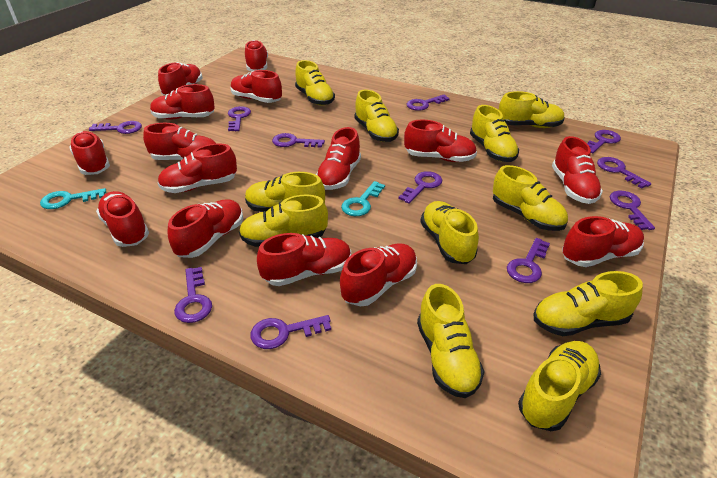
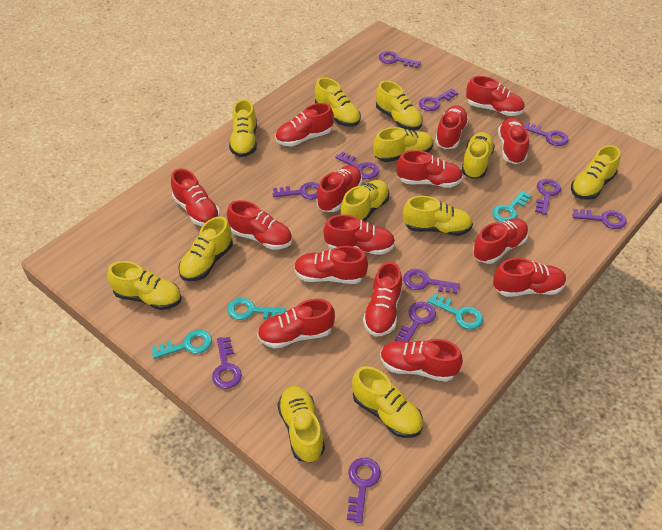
turquoise key: [40,188,106,209] [341,181,385,216] = 2 -> [152,330,212,359] [227,298,286,320] [428,293,483,329] [492,190,531,222] = 4
yellow shoe: [239,195,328,247] [245,172,325,212] [295,60,335,106] [355,90,399,142] [417,284,484,398] [420,201,479,264] [470,105,519,162] [493,165,568,231] [499,91,565,128] [518,341,601,431] [534,271,643,336] = 11 -> [107,261,182,310] [179,216,233,281] [229,99,257,157] [277,386,325,463] [315,77,361,127] [340,180,389,221] [352,366,423,438] [373,127,433,162] [376,81,423,130] [403,196,473,236] [462,132,495,179] [571,145,620,200] = 12

